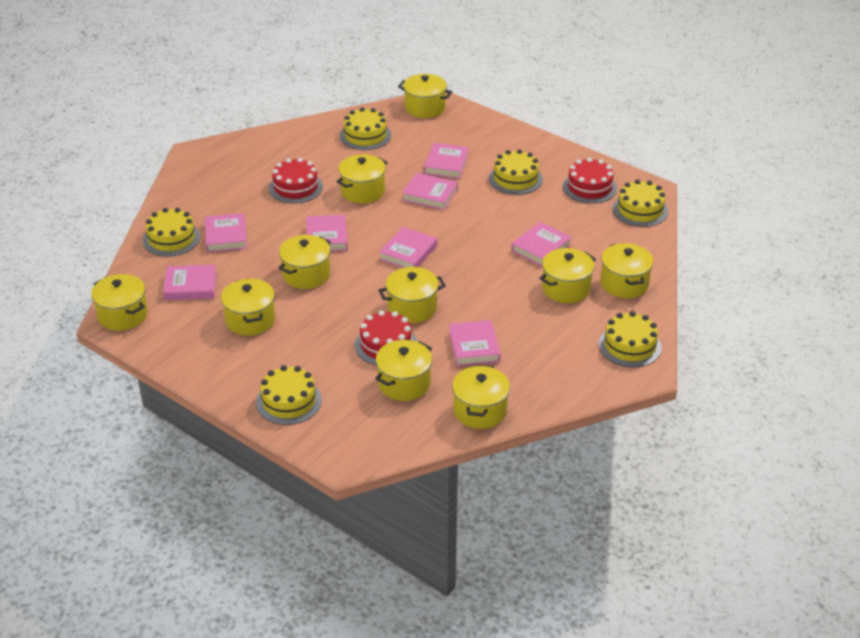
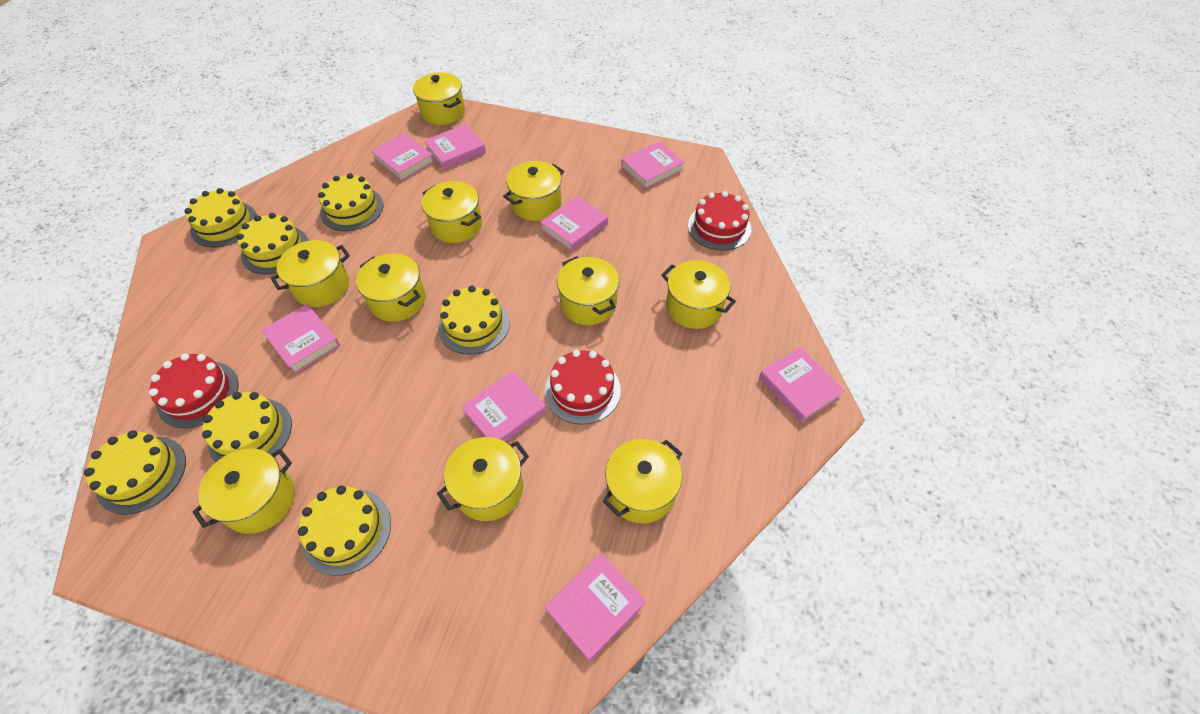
yellow cake: [143,208,200,257] [256,365,322,425] [340,107,391,150] [489,149,543,195] [599,311,662,367] [613,179,669,227] = 6 -> [84,430,186,514] [184,188,257,248] [202,392,292,462] [236,213,309,275] [298,486,391,576] [318,173,384,231] [438,286,510,355] = 7

